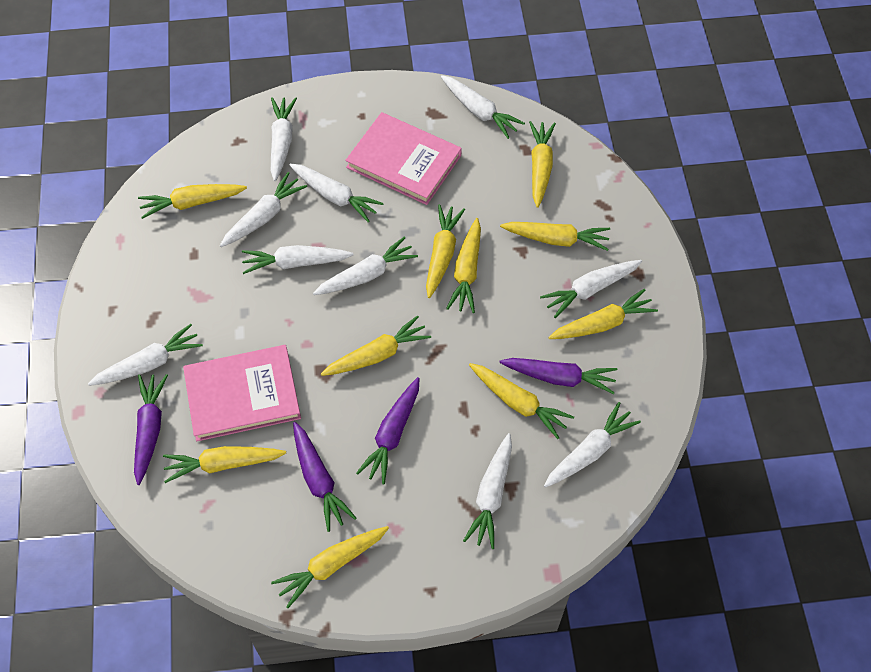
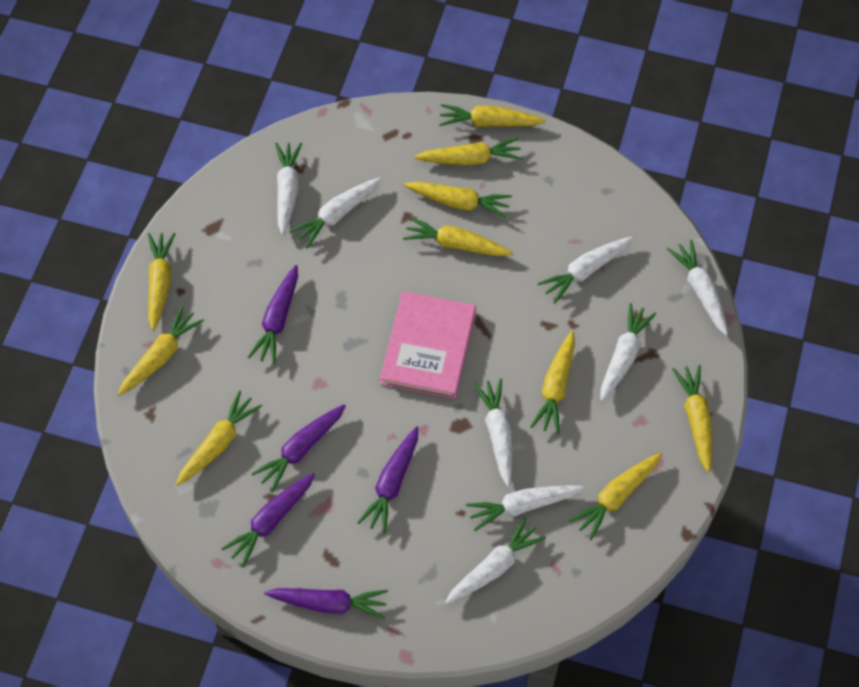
pink book: [183,345,301,441] [345,112,462,205] = 2 -> [380,291,476,399] = 1
purple carrot: [134,374,168,485] [293,422,356,532] [356,377,420,484] [500,358,617,394] = 4 -> [221,473,315,568] [248,265,298,364] [251,404,346,493] [264,588,388,619] [357,426,418,534] = 5
white carrot: [88,324,203,386] [220,172,307,247] [242,245,353,274] [271,97,297,181] [290,163,384,223] [313,237,418,295] [441,75,525,139] [463,433,512,549] [540,260,642,318] [544,402,641,488] = 10 -> [275,142,302,235] [289,177,381,249] [445,517,546,604] [466,485,585,531] [474,378,513,487] [538,236,634,303] [600,303,656,402] [667,240,728,336] = 8

